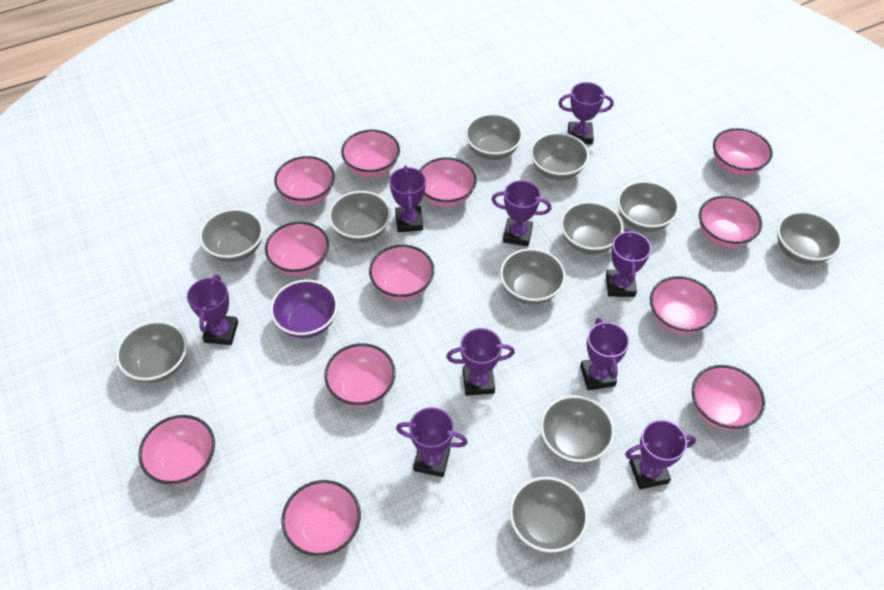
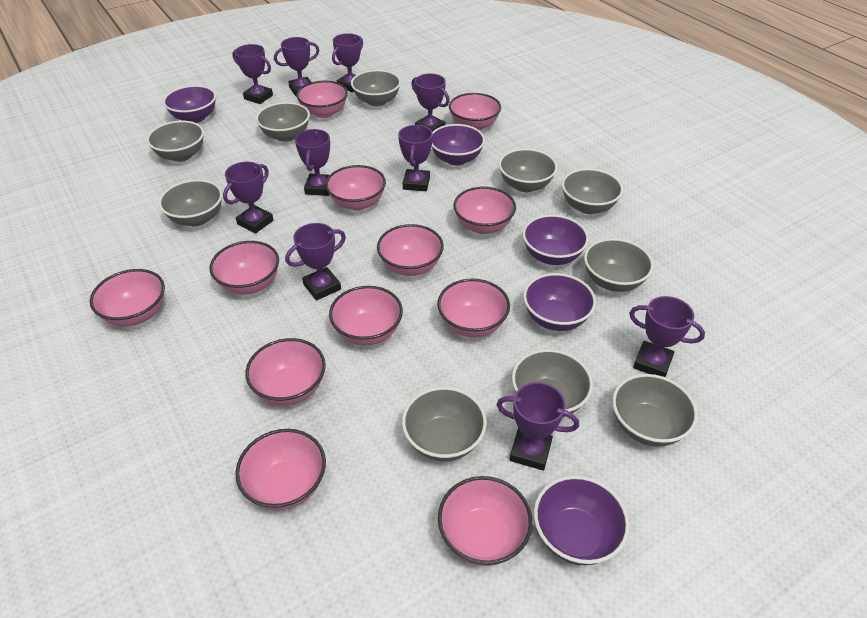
grey bowl: [116,321,187,383] [199,209,263,262] [329,191,391,243] [465,113,523,160] [500,248,566,305] [509,477,588,553] [530,132,589,180] [540,395,615,464] [561,201,624,254] [617,181,679,232] [777,211,842,265] = 11 -> [147,121,204,162] [159,180,222,226] [256,102,310,142] [351,70,401,107] [402,387,487,461] [499,148,557,192] [512,349,593,417] [562,168,623,214] [584,238,654,292] [612,374,698,447] = 10
purple bowl: [270,280,338,338] = 1 -> [163,85,216,123] [431,124,485,166] [522,215,589,265] [523,273,596,331] [534,475,630,565] = 5
purple trophy: [187,274,238,345] [389,166,426,232] [396,407,468,477] [446,328,515,396] [491,180,551,247] [558,82,614,145] [580,318,630,390] [606,229,651,297] [625,420,696,489] = 9 -> [223,162,273,234] [232,44,273,104] [274,37,319,96] [285,223,346,301] [295,129,330,196] [332,33,363,92] [398,125,433,191] [411,73,450,132] [496,382,579,471] [629,296,705,377] = 10

